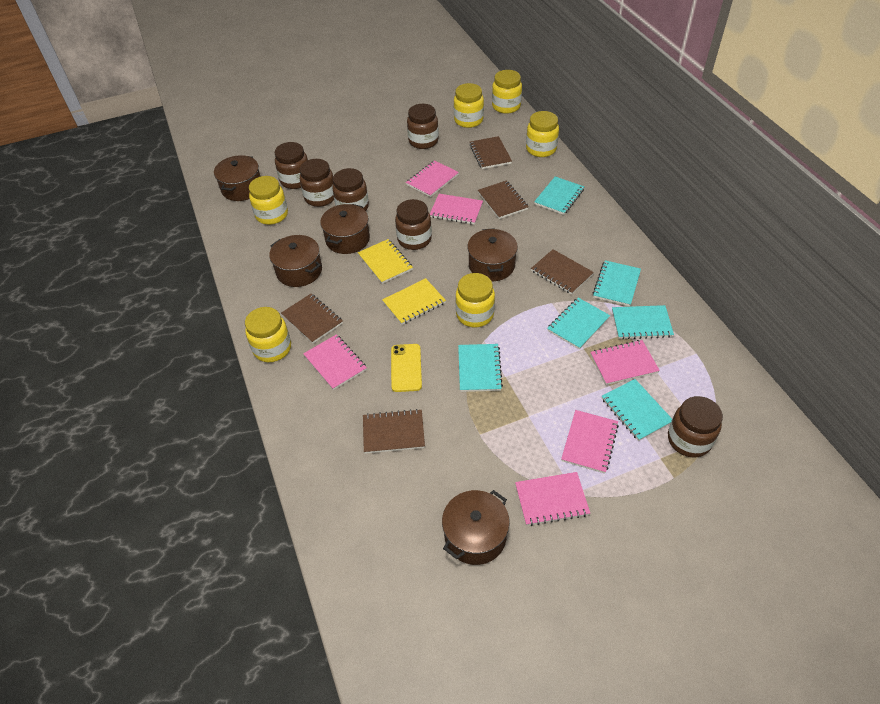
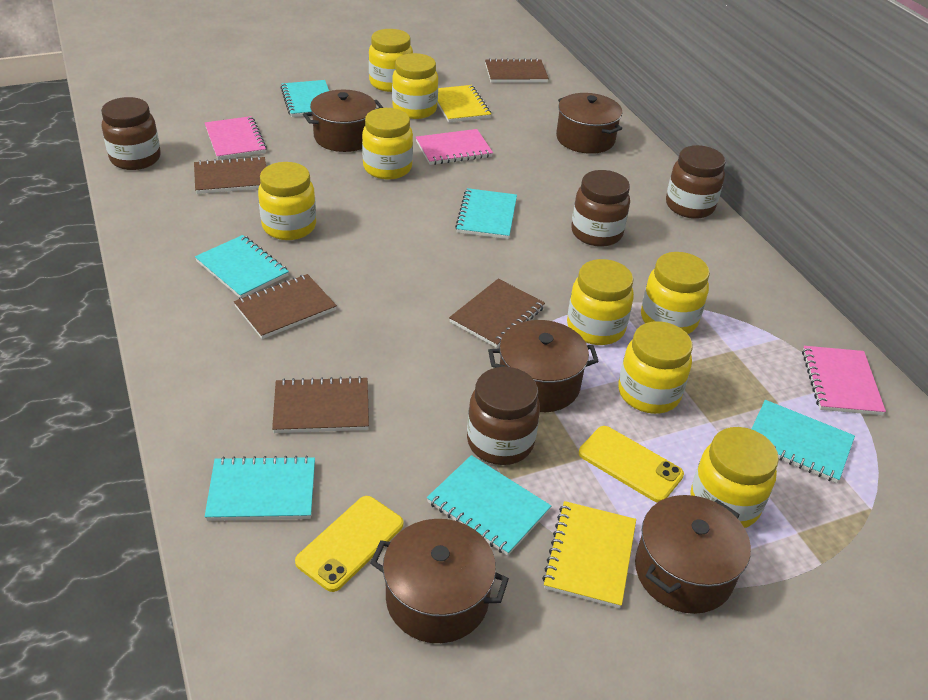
brown jar: [275,142,308,189] [300,159,334,207] [332,168,369,211] [395,199,432,250] [407,104,439,149] [668,396,723,458] = 6 -> [101,97,161,170] [467,367,540,465] [571,170,630,247] [666,145,726,219] = 4
pink notebook: [303,334,367,390] [406,160,459,197] [430,194,483,224] [515,472,590,526] [561,410,619,473] [590,340,660,385] = 6 -> [205,116,267,160] [416,129,493,165] [802,346,886,415] = 3
yellow jar: [245,307,291,362] [249,176,288,225] [454,83,484,128] [455,273,495,327] [492,70,522,114] [526,111,559,157] = 6 -> [258,162,316,240] [362,108,413,180] [369,29,413,92] [392,53,438,119] [567,259,634,345] [618,321,693,414] [641,252,710,334] [690,427,779,528] = 8
yellow phone: [391,344,422,392] = 1 -> [295,496,403,592] [579,426,684,502] = 2

